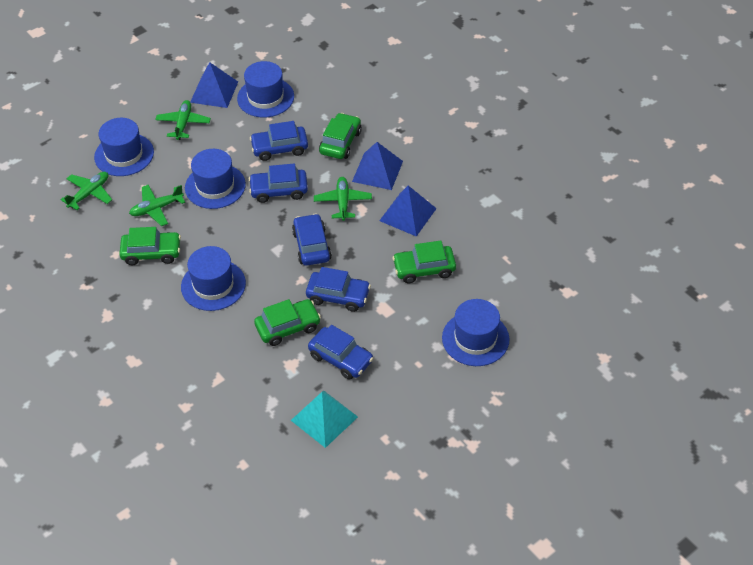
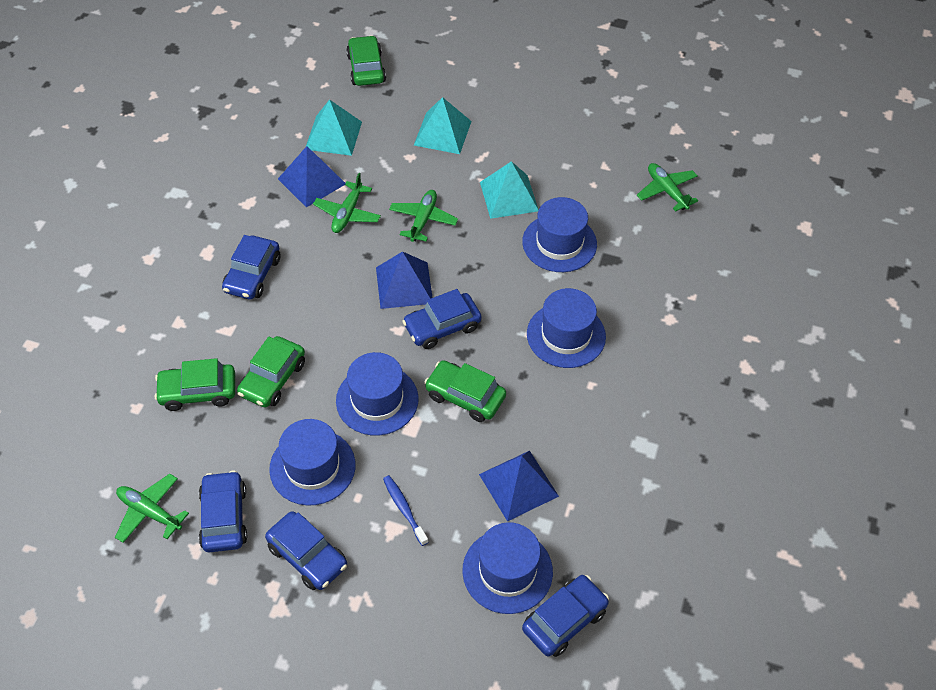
blue toothbrush: none = 0 -> [383,475,428,546] = 1
turquoise pyramid: [291,390,358,448] = 1 -> [306,99,362,156] [414,97,472,154] [480,161,539,219] = 3

